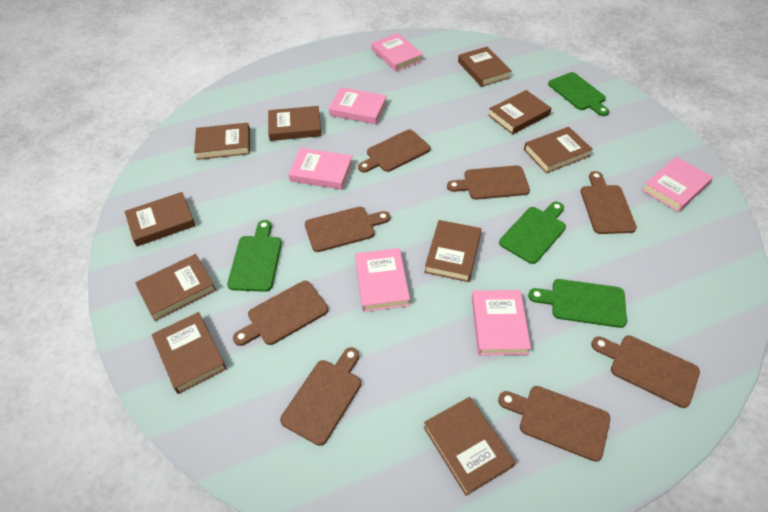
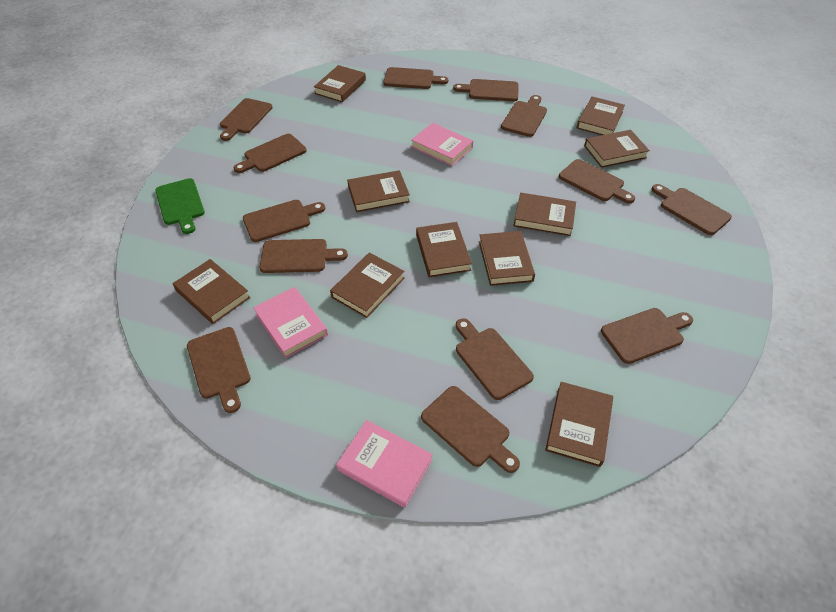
brown cutting board: [233,281,328,346] [280,347,361,446] [305,207,390,252] [358,130,431,173] [447,165,530,200] [498,386,610,462] [581,171,637,234] [591,335,700,408] = 8 -> [187,327,251,413] [220,98,273,141] [234,134,307,173] [243,200,325,242] [260,239,348,273] [383,67,448,89] [421,386,520,473] [453,79,519,101] [456,318,534,400] [501,95,547,137] [559,159,635,204] [601,308,693,364] [652,184,732,235] = 13
green cutting board: [227,220,282,292] [499,202,566,264] [528,279,627,328] [548,72,609,116] = 4 -> [155,178,205,234] = 1
pink book: [288,148,353,190] [329,87,387,124] [355,248,410,312] [371,33,423,72] [472,290,531,355] [642,157,713,212] = 6 -> [253,287,328,358] [336,420,433,508] [411,123,473,166] = 3

